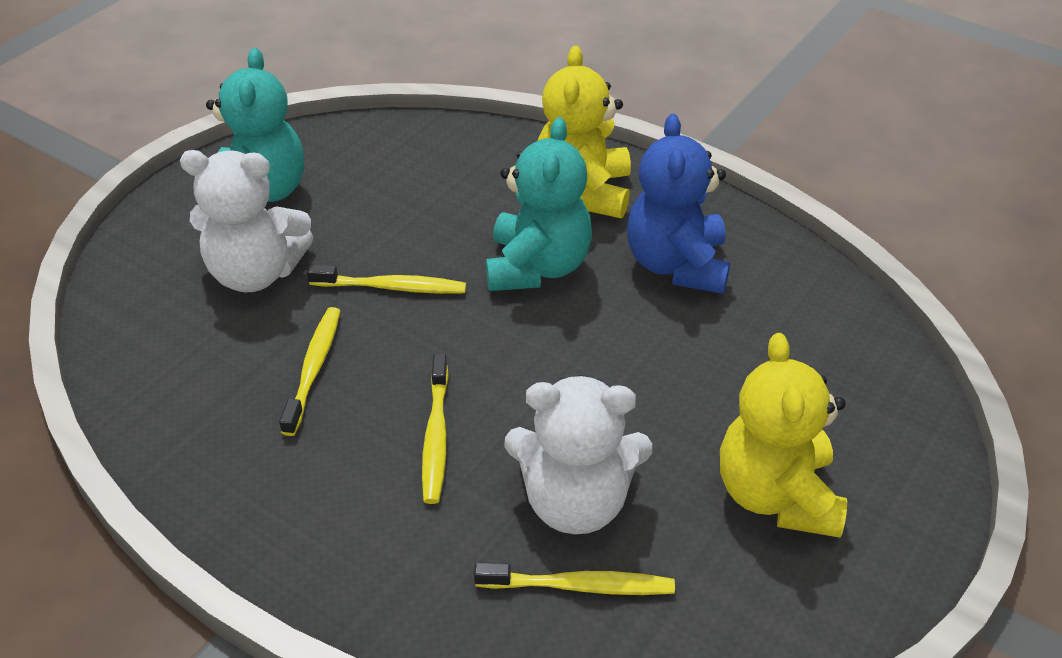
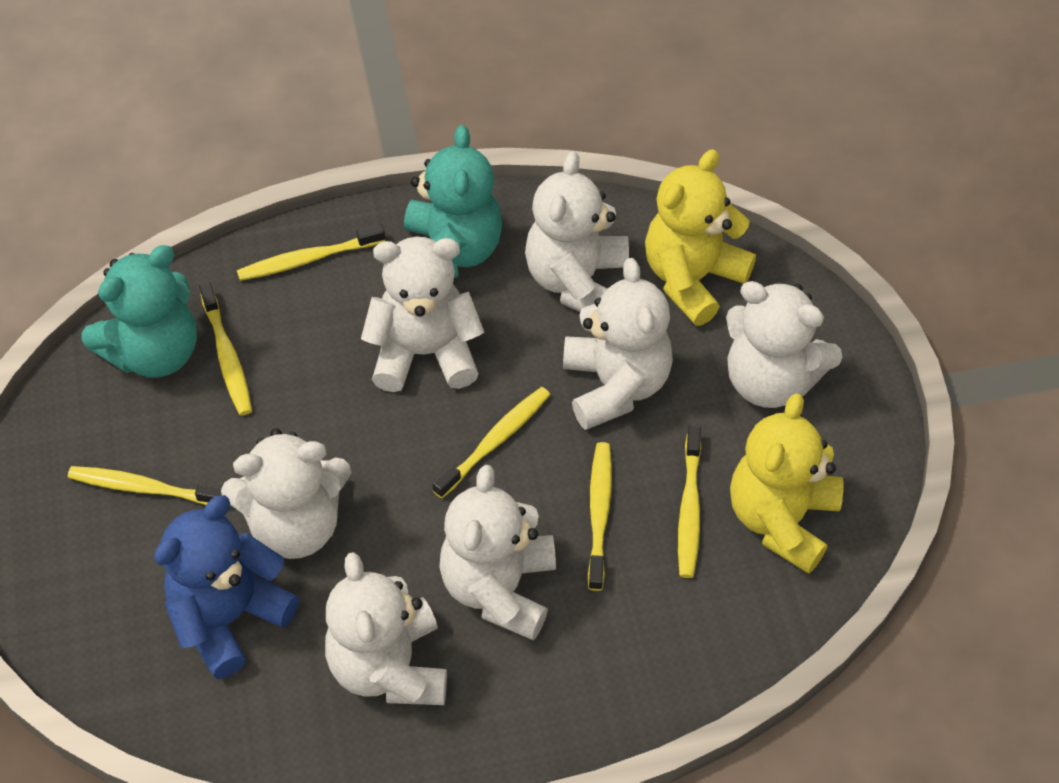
white teddy bear: [180,150,313,292] [504,375,652,534] = 2 -> [221,428,351,559] [325,552,447,705] [361,236,484,392] [439,465,556,641] [525,151,629,312] [563,258,673,430] [726,281,842,408] = 7
yellow toothbrush: [279,307,340,436] [307,265,466,294] [422,354,448,504] [474,562,675,595] = 4 -> [68,466,222,505] [199,282,252,416] [237,224,385,281] [432,387,550,499] [588,442,612,591] [678,425,701,578] = 6

